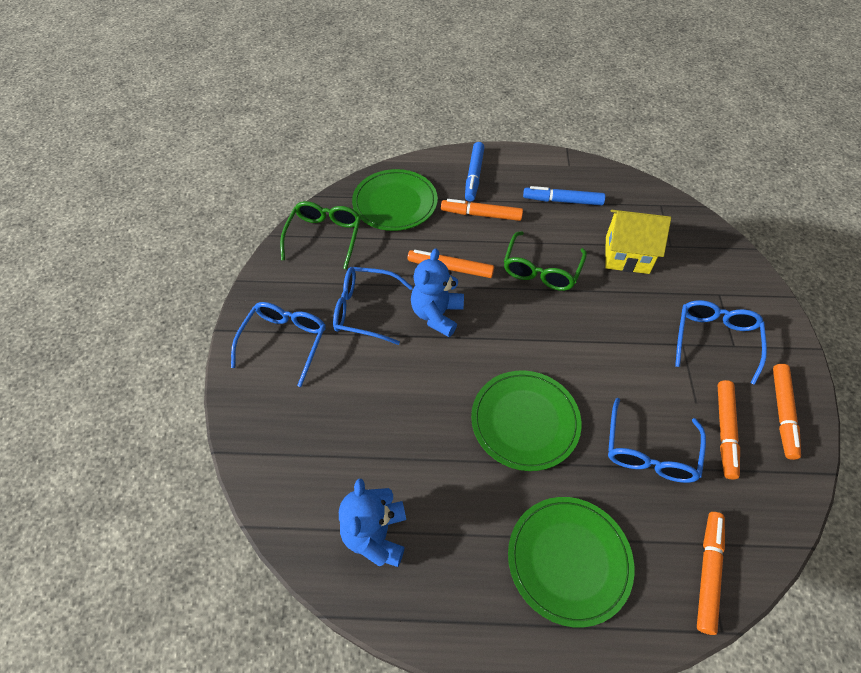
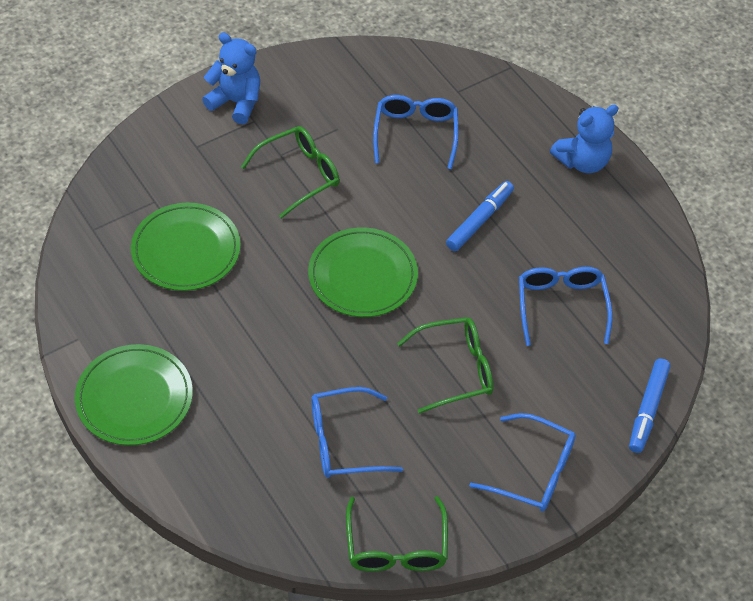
green glasses: [280,201,361,270] [504,231,587,291] = 2 -> [241,126,340,219] [346,496,448,572] [397,317,493,414] = 3
orange marker: [408,250,494,278] [441,199,523,221] [697,512,725,635] [717,380,740,479] [773,364,801,460] = 5 -> none = 0
yellow house: [605,210,671,274] = 1 -> none = 0

